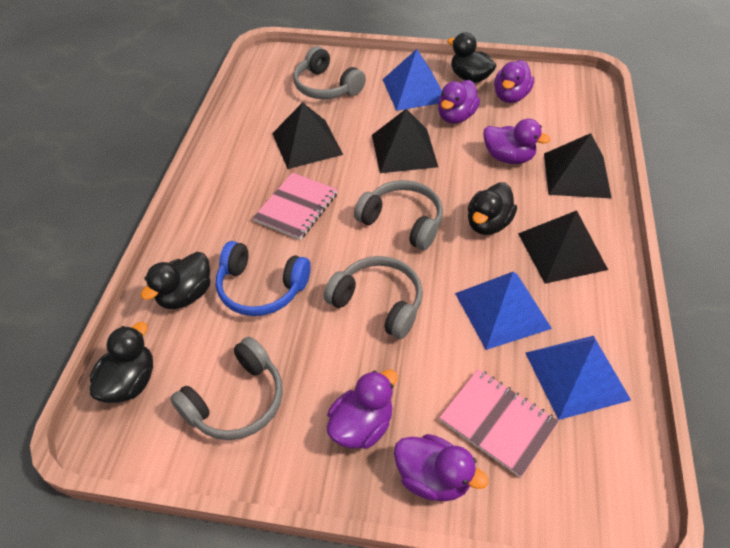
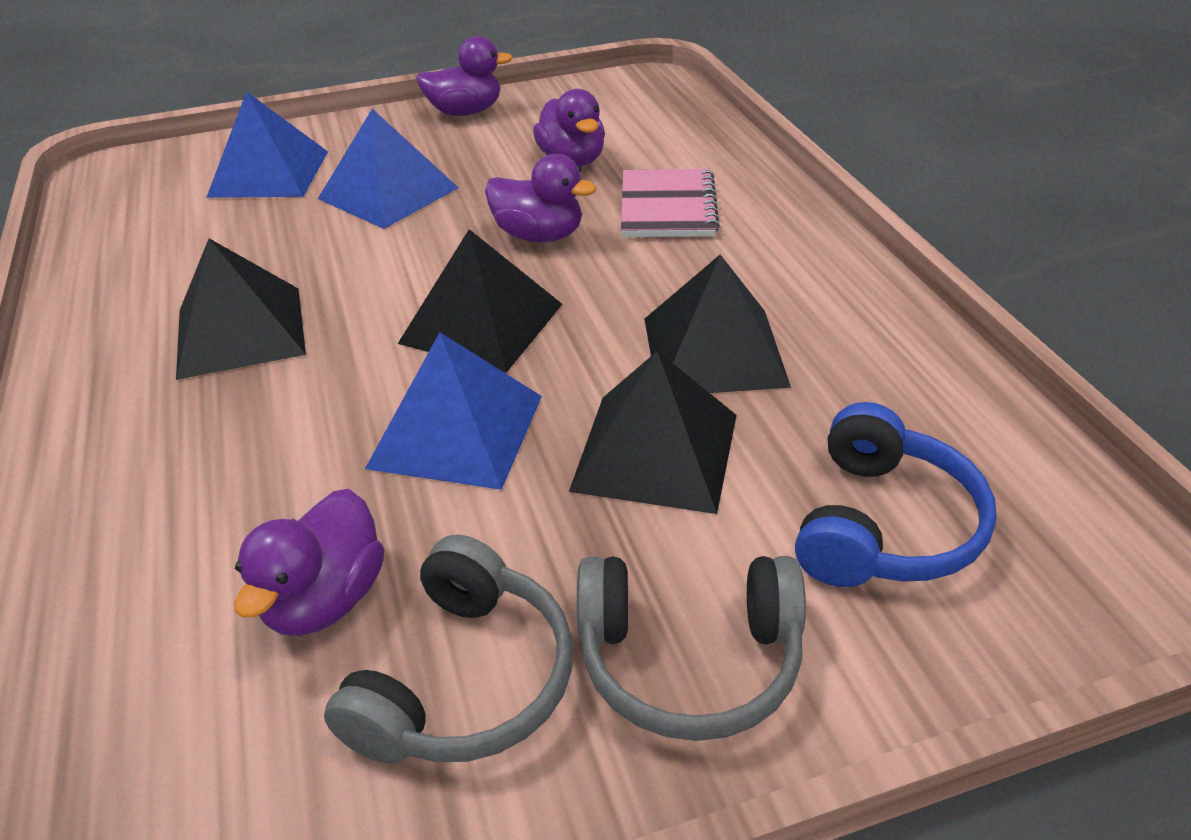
black duck: [90,322,153,403] [141,252,211,309] [447,32,496,83] [468,183,517,235] = 4 -> none = 0
grey headphones: [170,337,283,440] [293,46,366,99] [324,256,423,339] [354,180,443,250] = 4 -> [324,535,573,764] [577,556,806,741] = 2
pink notebook: [253,172,338,240] [439,369,559,478] = 2 -> [621,169,720,237] = 1
purple duck: [327,370,398,449] [394,434,488,501] [438,80,480,124] [483,119,550,164] [494,60,534,103] = 5 -> [234,489,384,636] [416,36,513,116] [485,154,597,242] [533,89,605,166] = 4

